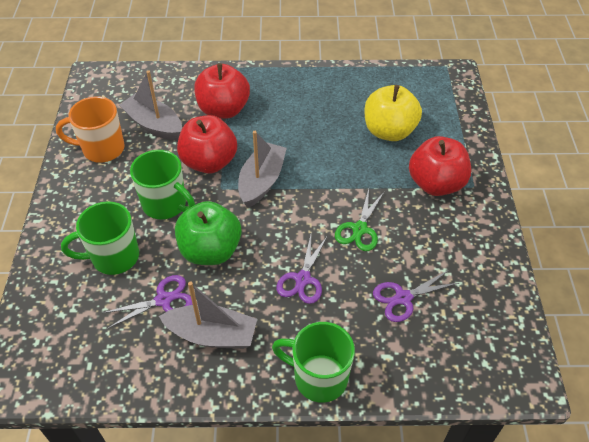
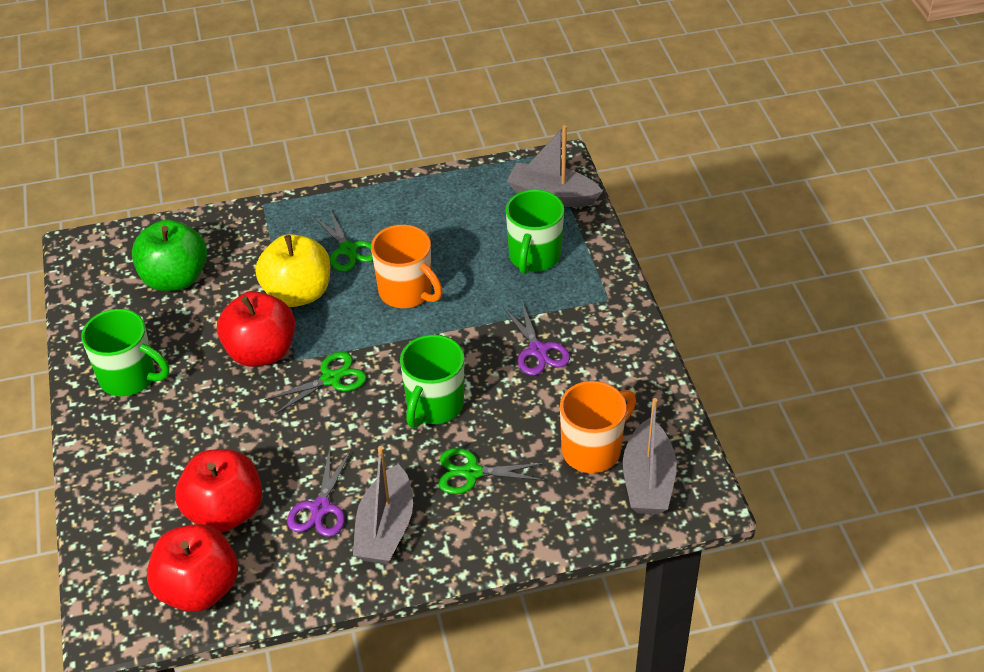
green scissors: [335,189,385,251] = 1 -> [265,352,366,414] [312,210,373,272] [439,448,545,494] = 3
orange mug: [56,96,124,163] = 1 -> [371,225,443,308] [560,381,636,473] = 2
purple scissors: [102,275,193,329] [276,235,327,304] [373,270,459,322] = 3 -> [287,448,351,537] [503,302,570,375] = 2

